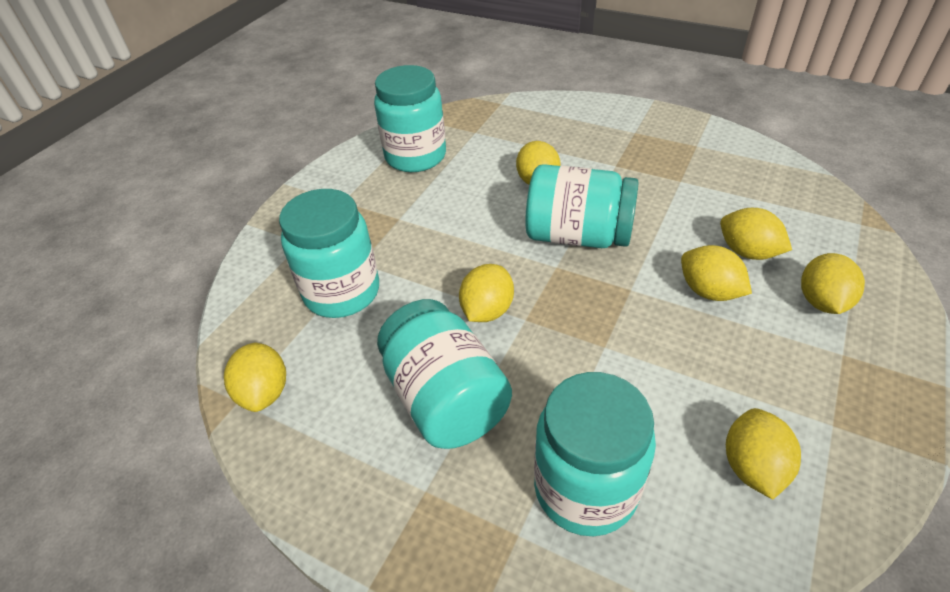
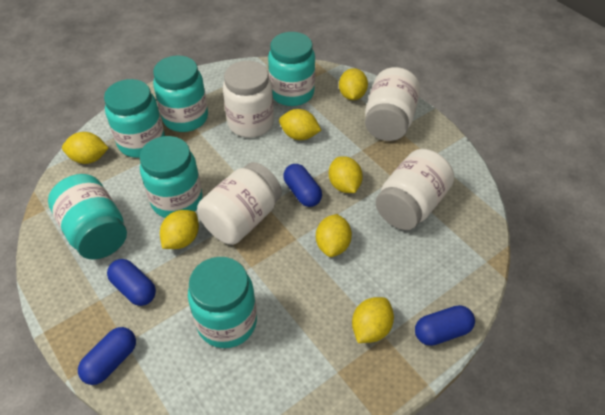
blue capsule: none = 0 -> [78,327,136,385] [107,259,156,306] [283,164,322,207] [415,305,475,346] = 4
turquoise jar: [279,189,379,318] [374,65,446,172] [377,299,512,449] [525,164,638,248] [534,372,656,536] = 5 -> [48,174,127,260] [104,79,165,158] [139,136,203,218] [153,56,208,132] [188,257,257,348] [268,32,315,106] = 6
white jar: none = 0 -> [197,162,282,245] [223,61,274,138] [365,67,420,141] [376,149,454,230] = 4

